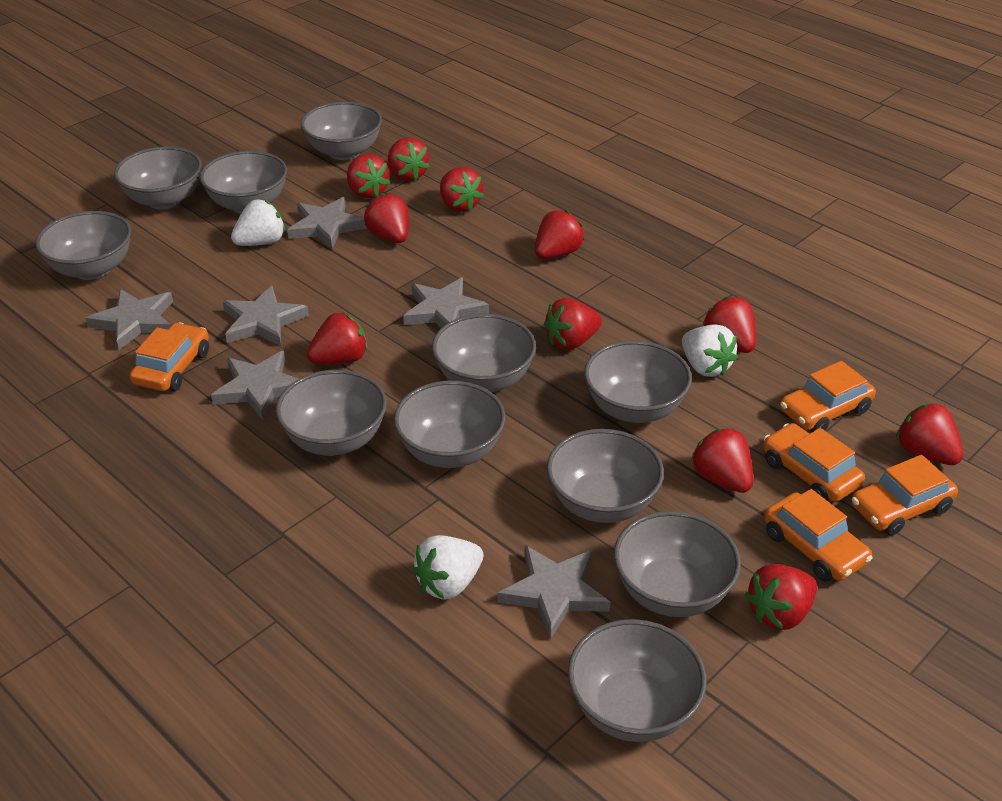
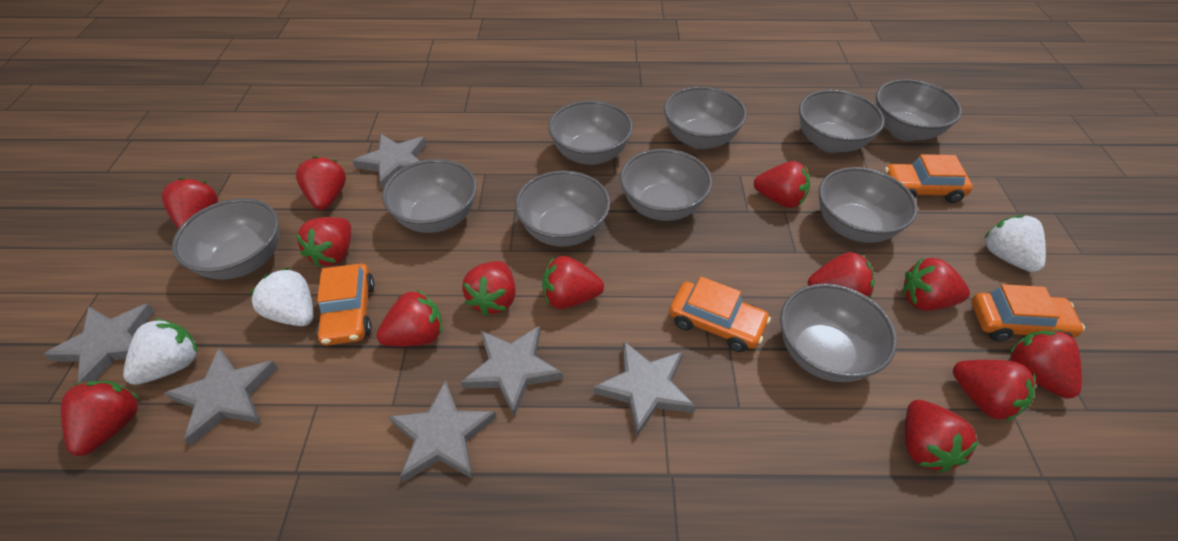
grey bowl: [35,211,131,280] [114,147,202,209] [200,151,287,214] [276,370,387,456] [301,102,382,160] [394,381,506,468] [432,314,536,392] [547,429,664,523] [568,619,707,742] [584,341,692,423] [614,511,741,617] = 11 -> [172,198,279,280] [382,159,477,233] [515,170,610,247] [548,100,633,165] [620,149,712,221] [664,86,747,149] [780,284,897,382] [799,90,884,153] [819,167,917,243] [876,79,962,141] = 10
orange car: [130,322,209,391] [763,423,865,502] [764,489,873,582] [780,361,876,432] [851,455,958,536] = 5 -> [316,264,375,346] [669,277,771,352] [884,154,973,203] [971,284,1085,341] = 4
red strawberry: [306,313,368,365] [347,154,390,198] [364,193,409,243] [388,137,430,181] [440,167,484,212] [535,210,584,259] [544,298,602,350] [691,428,753,493] [703,296,756,353] [745,564,817,630] [896,403,963,465] = 11 -> [61,381,140,456] [162,178,218,229] [296,156,346,210] [296,217,351,268] [377,290,442,346] [462,261,516,316] [542,256,604,309] [754,161,810,208] [808,252,875,299] [903,257,970,311] [905,400,979,473] [953,360,1036,422] [1008,330,1082,398] = 13

